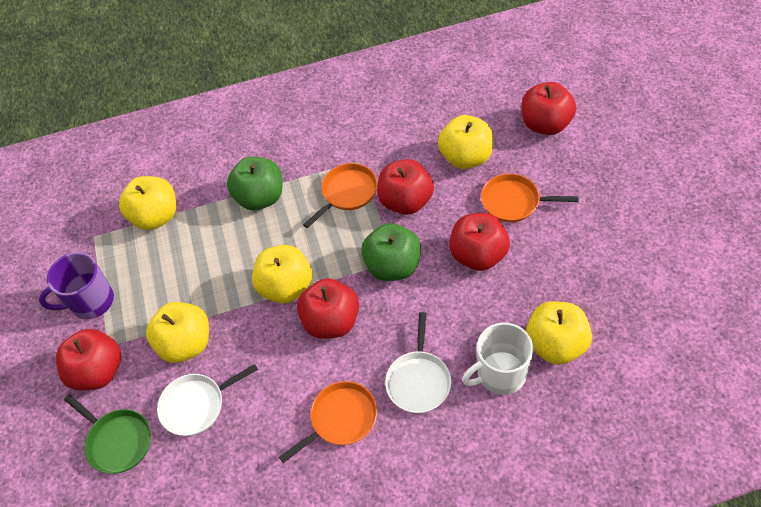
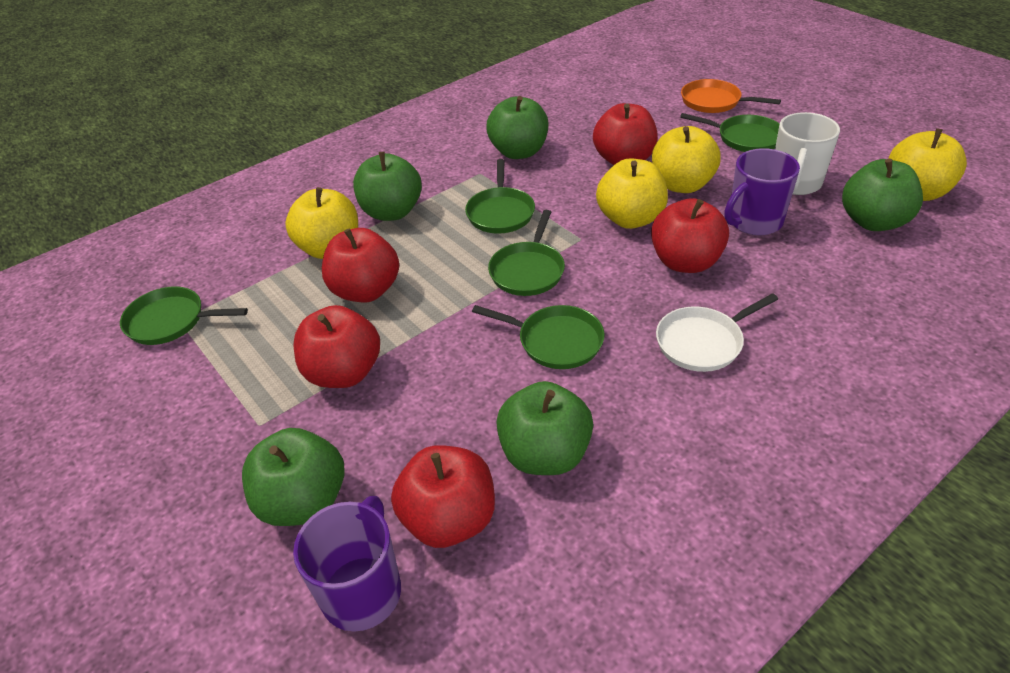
green apple: [227,156,283,211] [361,223,421,281] = 2 -> [242,428,345,526] [353,152,422,221] [486,96,548,159] [496,381,593,475] [842,159,923,231] = 5
green pan: [64,394,151,474] = 1 -> [120,286,248,345] [465,159,535,233] [472,305,605,369] [488,210,565,296] [680,113,779,152] = 5
orange pan: [279,381,377,463] [303,163,378,228] [481,173,579,222] = 3 -> [681,79,781,113] = 1
purple mug: [39,252,114,320] = 1 -> [293,496,401,632] [724,148,800,235] = 2
white pan: [157,364,258,436] [385,312,451,413] = 2 -> [656,293,778,372] = 1
yellow apple: [119,176,176,230] [146,302,209,363] [252,245,312,303] [438,115,493,169] [526,301,592,365] = 5 -> [285,187,358,259] [596,158,668,229] [652,126,721,193] [888,128,967,201] = 4

